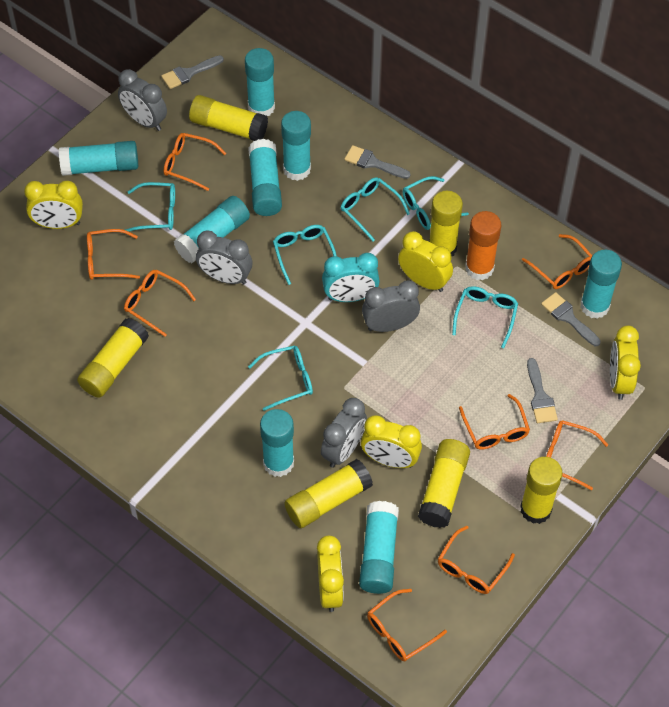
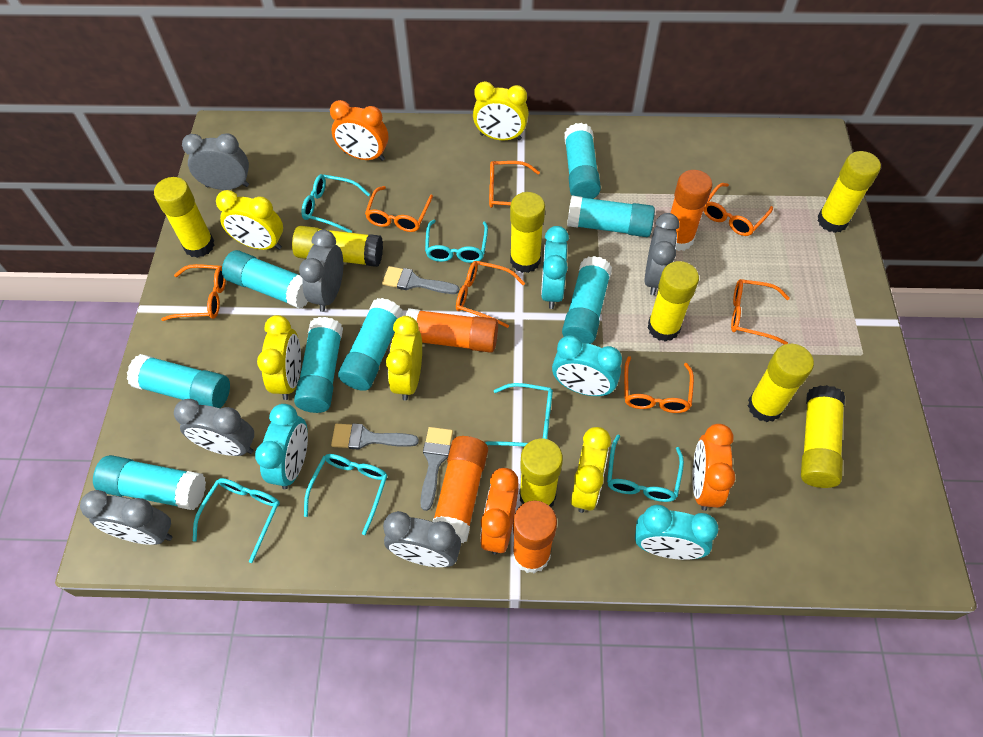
grey brush: [161,55,224,89] [344,145,411,179] [527,358,558,423] [541,292,601,346] = 4 -> [331,424,419,450] [382,266,459,294] [420,427,453,511] = 3
grey clock: [118,69,167,131] [196,230,253,284] [321,398,367,468] [362,280,420,332] = 4 -> [80,490,172,545] [174,399,254,456] [182,133,249,190] [299,230,343,312] [383,511,461,567] [645,213,679,295] = 6
orange clock: none = 0 -> [330,100,388,161] [480,468,519,555] [692,424,735,511] = 3
orange glasses: [87,229,140,280] [124,270,196,337] [163,133,227,191] [367,589,447,661] [438,526,515,594] [459,394,530,449] [522,234,592,289] [546,420,608,490] = 8 -> [161,264,226,321] [365,186,433,232] [456,261,525,328] [489,161,540,208] [624,356,694,413] [703,183,773,236] [731,279,790,345] = 7
orange glue stick: [465,211,501,280] = 1 -> [405,308,498,353] [432,436,488,543] [513,501,557,574] [670,170,713,251] = 4
turquoise clock: [322,253,380,302] = 1 -> [255,404,308,489] [541,226,569,309] [552,335,622,396] [635,505,718,560] = 4
yellow glue stick: [77,318,149,398] [189,95,268,141] [284,459,373,528] [418,439,470,528] [429,191,463,256] [520,457,563,524] = 6 -> [154,177,215,258] [292,226,383,267] [510,192,545,273] [519,439,563,507] [648,261,699,342] [748,344,814,422] [801,385,845,488] [817,151,881,233] = 8

